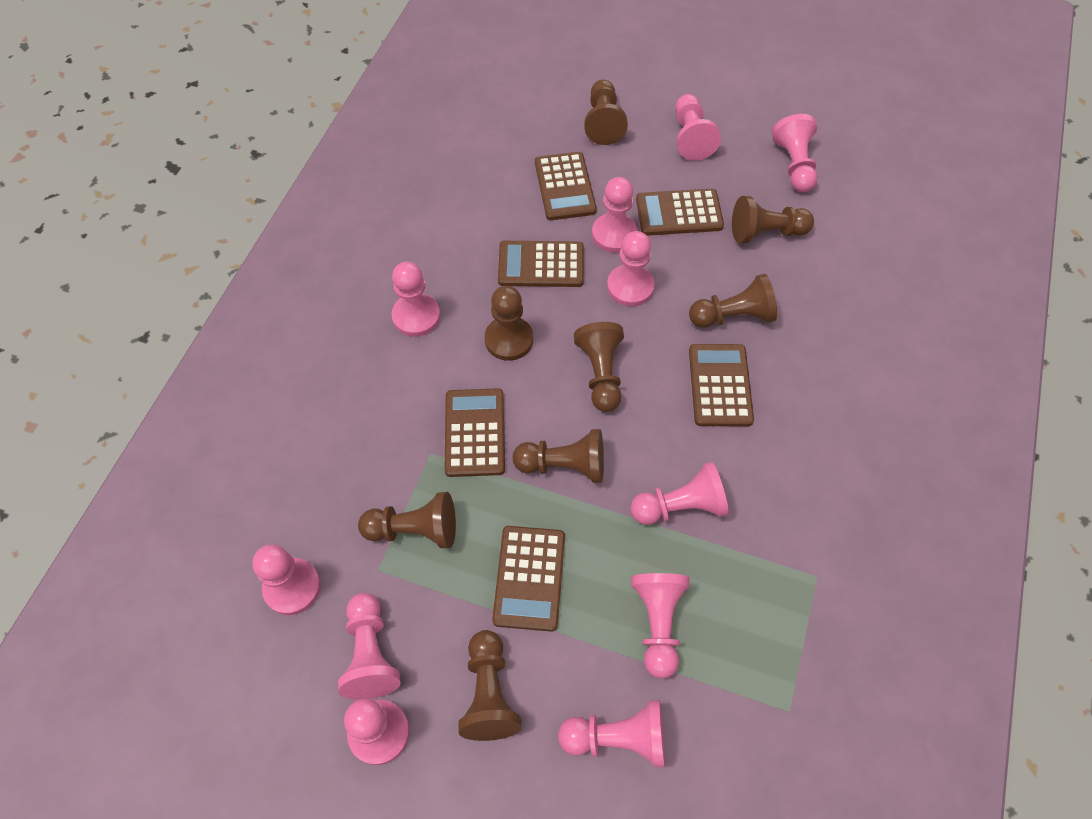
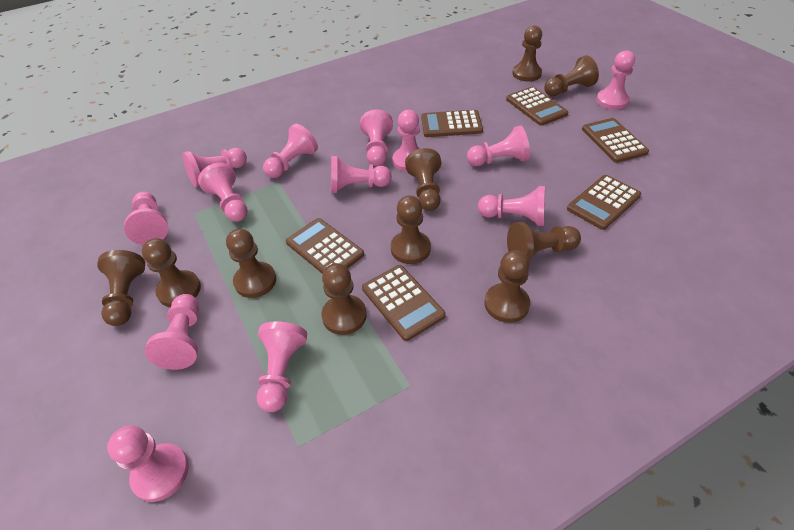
brown pawn: [358,492,456,549] [458,630,521,741] [485,286,533,361] [513,429,604,483] [574,322,624,412] [584,80,628,145] [689,274,777,328] [732,196,814,243] = 8 -> [97,250,145,326] [142,238,201,307] [226,229,276,298] [322,263,367,335] [390,196,431,264] [405,148,441,211] [485,250,530,323] [507,222,581,261] [512,25,542,82] [544,55,599,96] = 10
pink pawn: [252,545,321,615] [338,593,401,700] [344,698,410,765] [391,262,440,337] [558,700,665,767] [592,177,638,253] [607,231,655,307] [630,462,729,525] [631,573,690,679] [675,94,721,161] [772,114,818,192] = 11 -> [107,425,189,502] [124,192,168,245] [145,294,199,370] [182,148,247,187] [198,163,248,222] [257,321,307,412] [263,124,318,178] [331,156,392,193] [360,110,393,166] [392,110,420,172] [467,125,530,166] [478,186,545,226] [596,50,635,110] = 13

